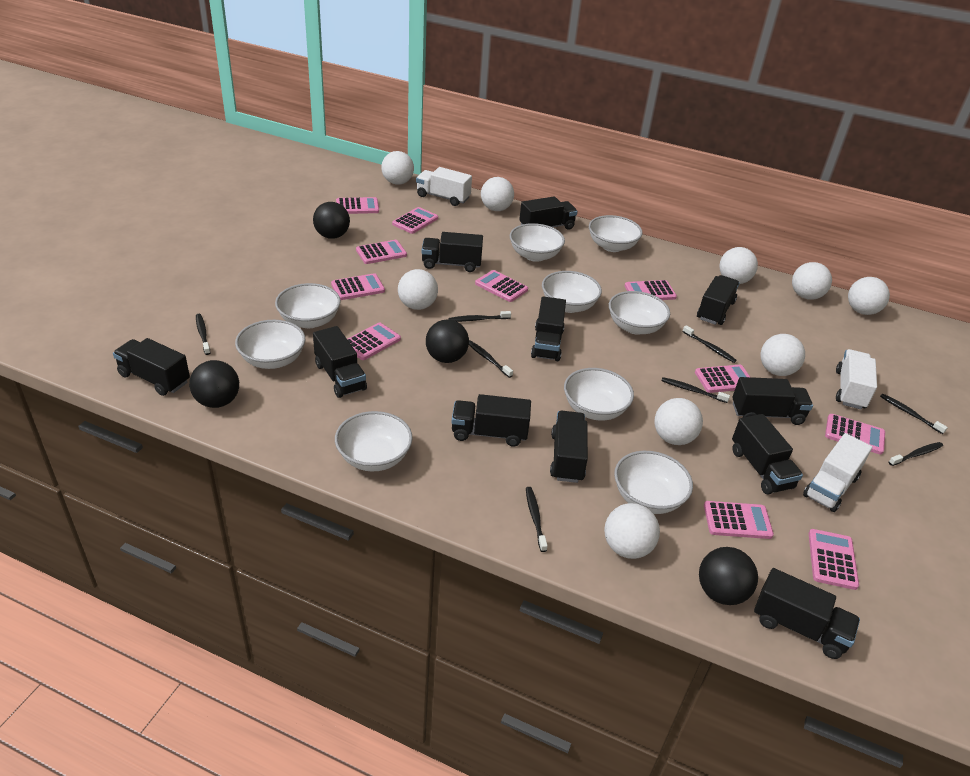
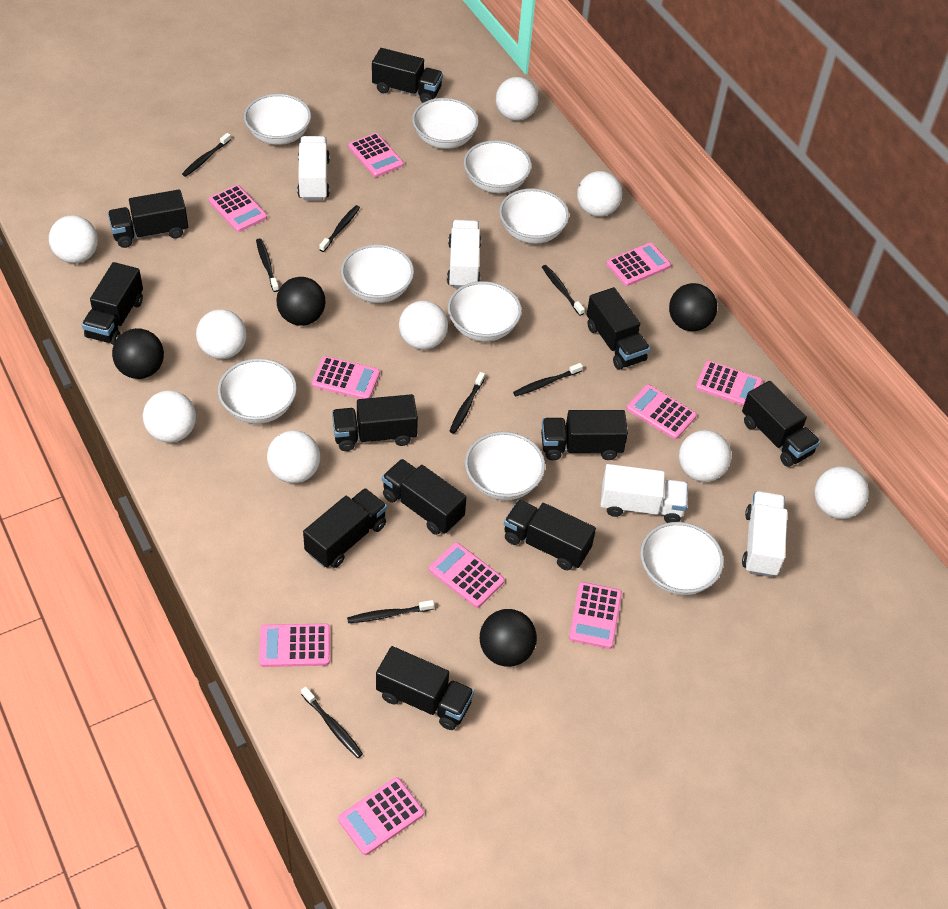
pink calculator: [331,273,385,300] [336,197,379,214] [347,322,401,360] [356,240,407,264] [392,207,438,234] [475,270,528,302] [625,280,677,300] [695,365,750,393] [704,501,774,539] [809,529,859,590] [825,414,885,455] = 11 -> [209,185,267,232] [259,624,330,667] [312,356,380,399] [338,777,424,855] [348,133,404,177] [429,542,505,608] [569,582,622,649] [606,243,671,286] [627,385,697,439] [695,361,763,406] = 10
white truck: [416,167,472,206] [803,433,872,512] [836,349,877,409] = 3 -> [297,136,330,200] [447,220,481,288] [601,464,688,523] [742,491,787,577] = 4

